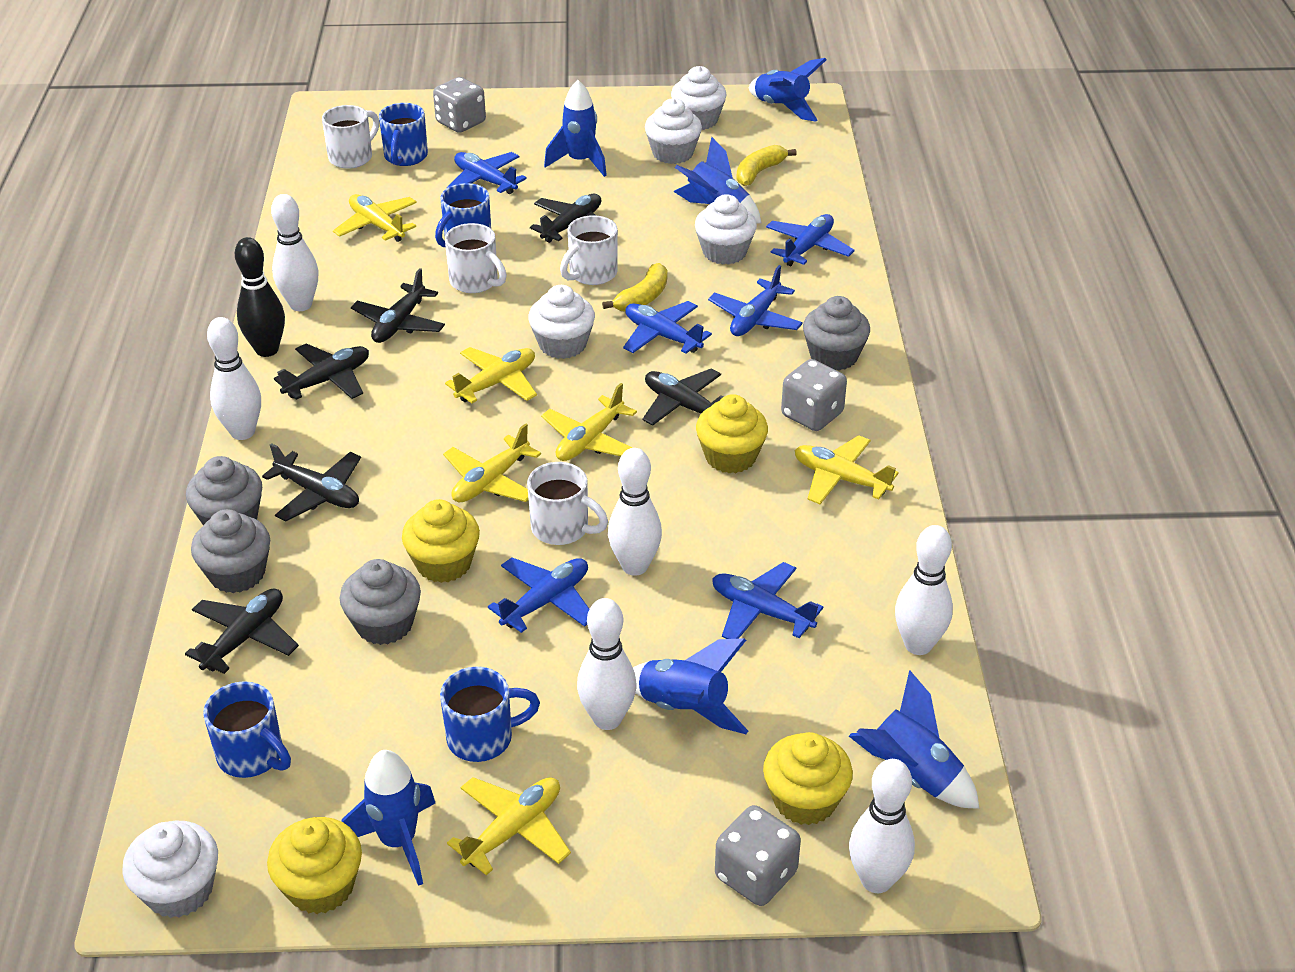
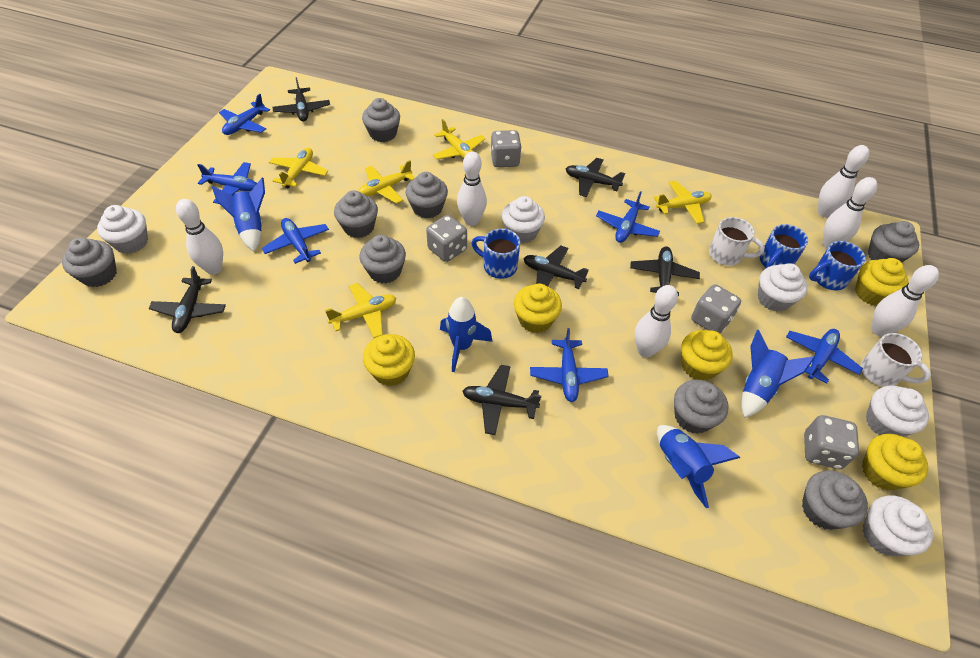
black bowling pin: [235,237,285,357] = 1 -> none = 0
blue mug: [203,681,291,778] [379,103,428,166] [435,183,491,247] [440,667,540,762] = 4 -> [472,229,520,279] [760,224,808,269] [809,241,866,290] = 3
blue rocket: [341,750,435,886] [544,80,607,177] [633,638,748,734] [673,137,761,224] [749,58,827,122] [849,670,980,809] = 6 -> [212,178,265,252] [440,297,492,372] [657,425,740,508] [741,330,815,418] = 4
grey cupcake: [186,456,262,525] [191,509,270,593] [340,559,421,645] [803,296,870,371] = 4 -> [62,238,117,287] [334,190,378,238] [360,235,406,283] [362,98,400,142] [406,172,448,218] [674,380,729,434] [802,470,868,530] [868,221,919,262] = 8
grey dice: [433,77,486,133] [715,805,801,906] [781,359,847,431] = 3 -> [426,215,467,262] [490,130,522,167] [691,284,741,333] [804,415,859,469] = 4
white mug: [322,105,379,169] [445,223,507,293] [527,462,608,545] [560,215,618,285] = 4 -> [709,217,765,266] [861,333,931,387] = 2
yellow banana: [602,263,668,312] [736,145,797,186] = 2 -> none = 0
yellow cupcake: [267,817,362,914] [402,499,480,583] [696,394,768,474] [763,732,853,825] = 4 -> [363,334,415,386] [514,284,562,333] [681,330,733,380] [855,258,909,306] [862,434,928,490] = 5
yellow plane: [333,194,417,242] [443,423,541,502] [445,347,537,403] [447,777,571,875] [541,383,637,461] [795,435,899,504] = 6 -> [269,148,328,188] [325,283,396,338] [359,160,415,204] [432,119,485,160] [654,181,712,224] = 5

